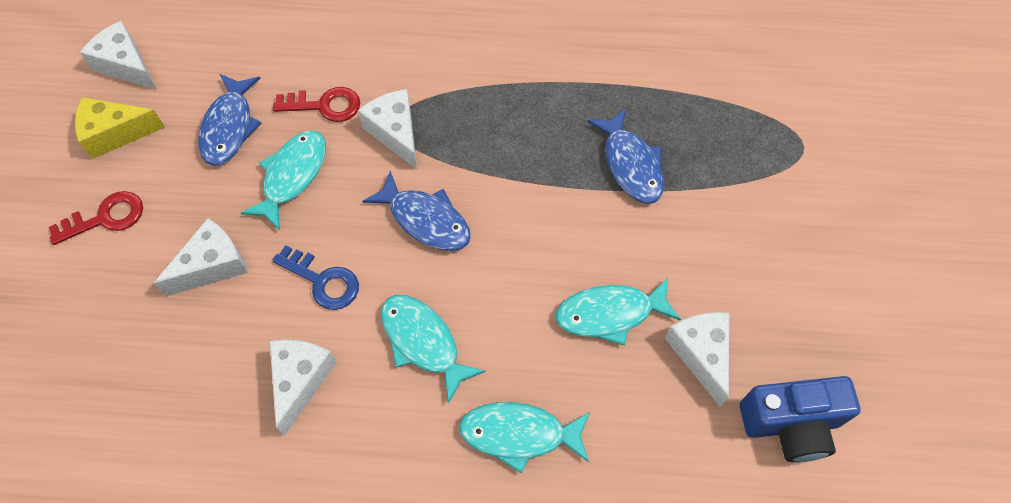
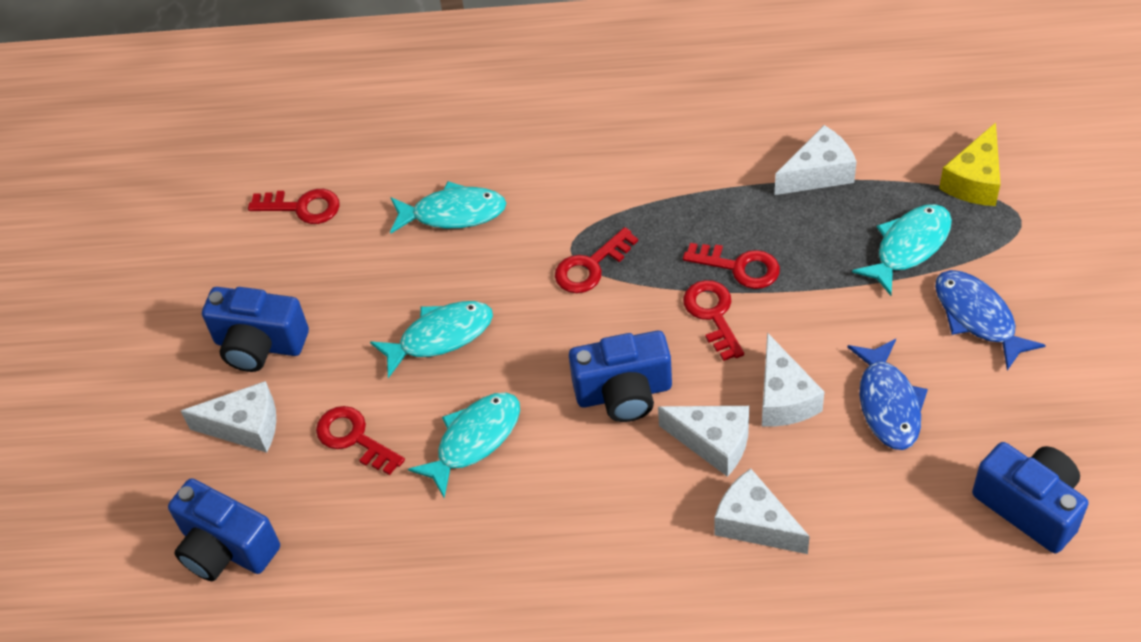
blue camera: [740,376,860,462] = 1 -> [168,478,280,581] [202,287,309,372] [569,331,672,422] [972,442,1089,553] = 4
blue fish: [198,74,261,166] [362,171,471,251] [587,108,664,204] = 3 -> [847,339,928,450] [935,270,1046,370] = 2
blue key: [272,245,359,310] = 1 -> none = 0
red key: [49,191,143,245] [273,87,360,122] = 2 -> [248,189,340,224] [316,406,405,475] [555,227,638,293] [683,243,780,289] [683,280,744,361] = 5

